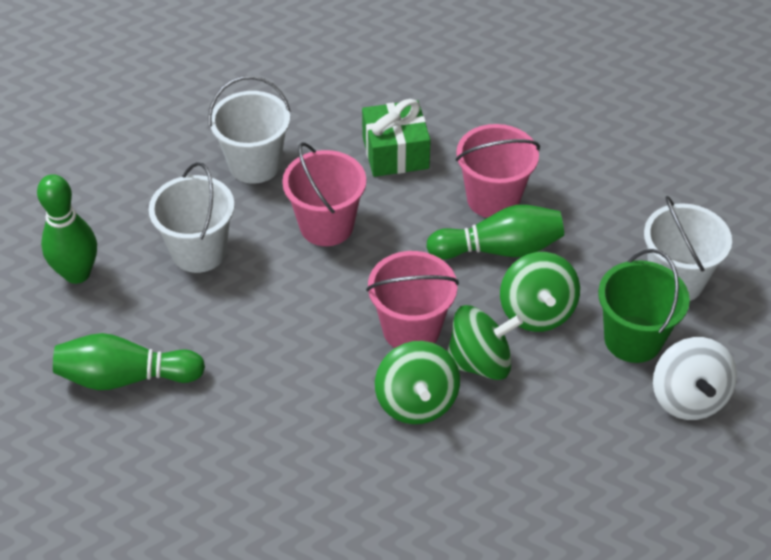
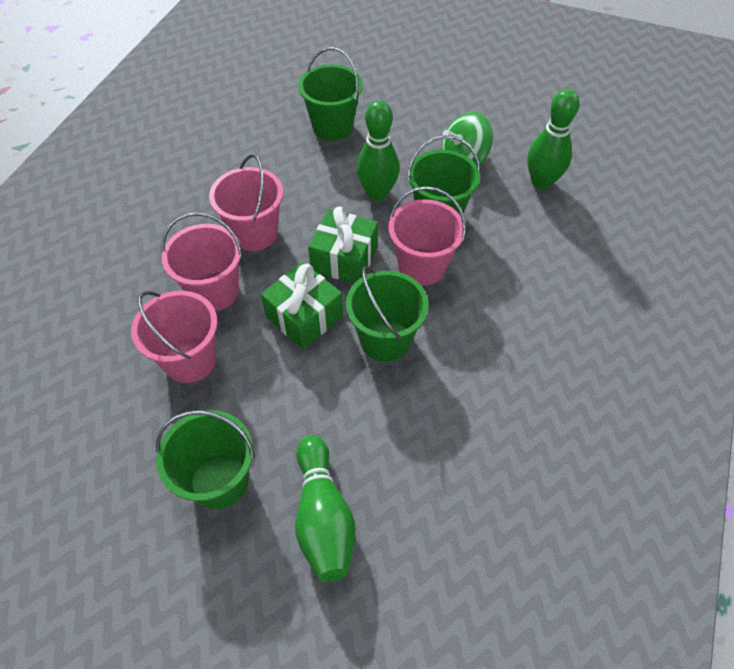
green bucket: [598,249,690,363] = 1 -> [156,410,255,510] [298,47,363,141] [346,266,429,362] [407,135,480,215] = 4
green gift: [362,99,431,177] = 1 -> [261,262,343,349] [308,206,378,284] = 2
green spinning top: [375,341,460,424] [447,305,523,380] [500,252,580,332] = 3 -> [441,112,493,165] = 1
pink bucket: [282,142,366,246] [366,251,459,348] [456,124,540,218] = 3 -> [131,291,218,383] [162,212,243,311] [209,154,283,251] [388,186,466,286] = 4
white bucket: [149,162,235,273] [208,76,291,184] [644,196,732,301] = 3 -> none = 0
white spinning top: [653,337,737,420] = 1 -> none = 0

